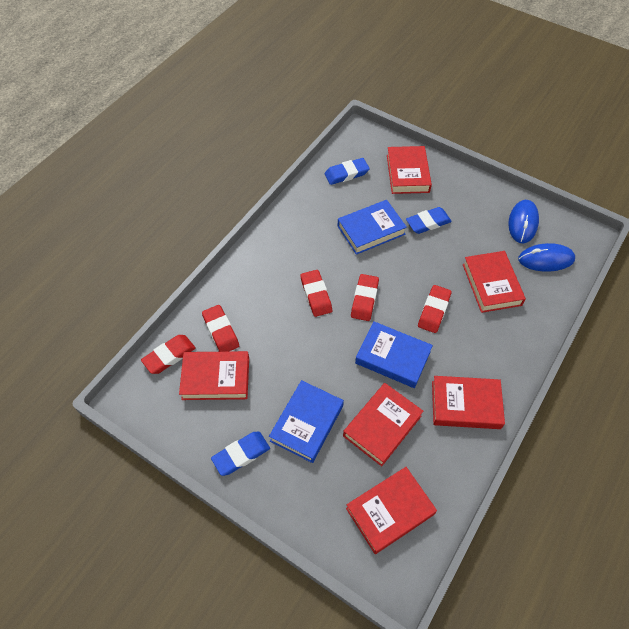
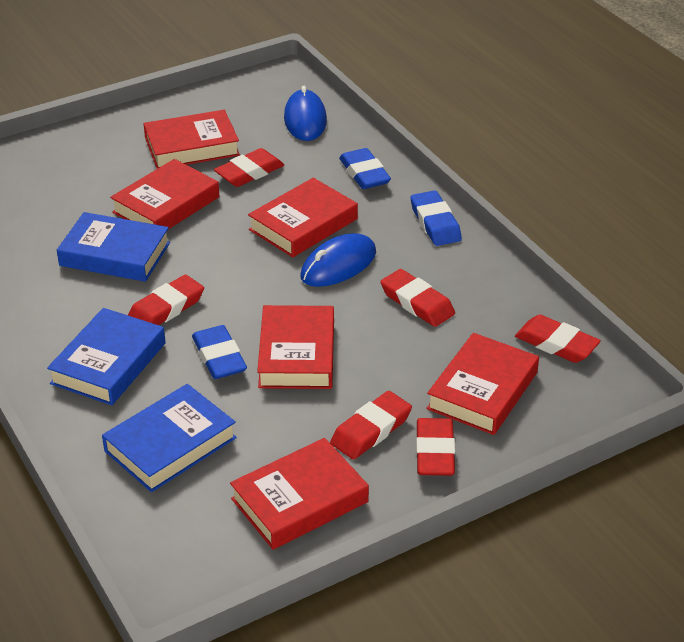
red eraser: [141,335,196,374] [202,305,239,352] [301,270,332,317] [351,274,379,321] [418,285,452,333] = 5 -> [128,275,204,325] [214,148,284,187] [330,391,412,460] [380,269,455,327] [416,418,455,476] [515,315,601,363] = 6

